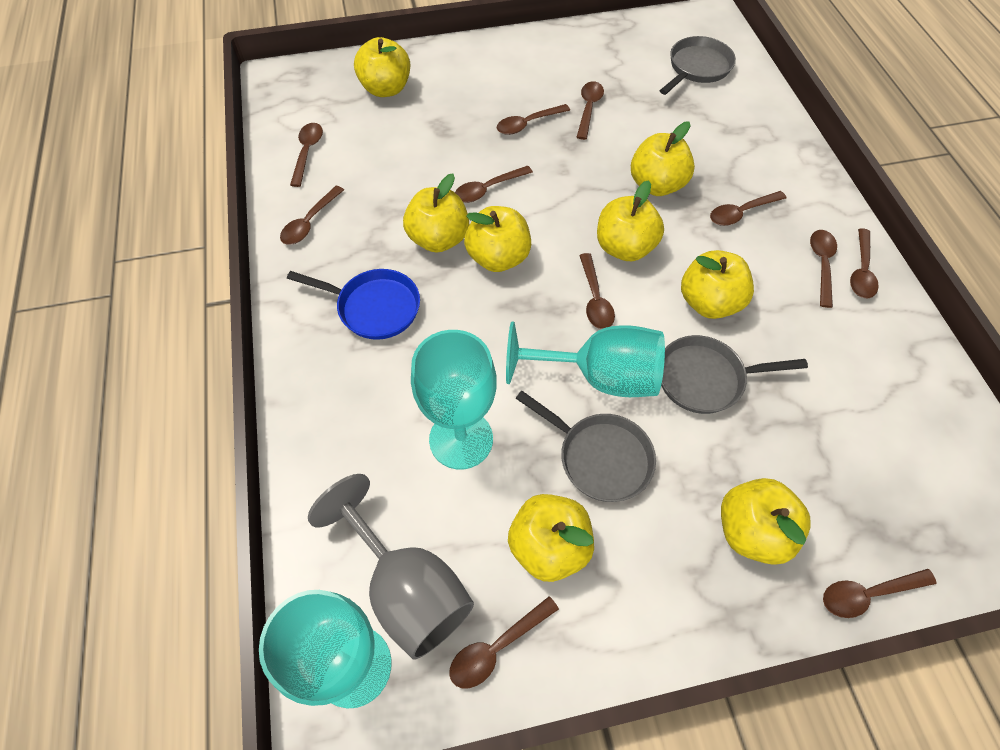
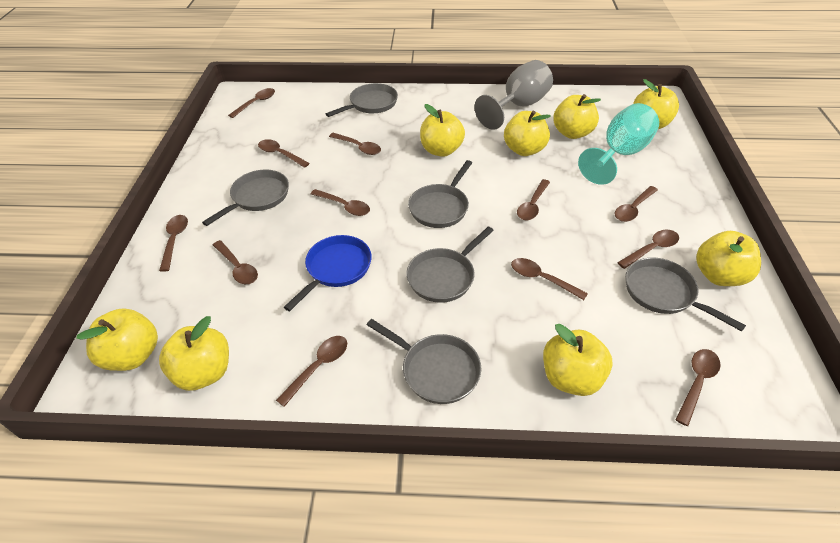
brown spoon: [280,186,344,245] [290,123,323,187] [450,596,559,688] [455,166,533,203] [497,104,570,135] [577,81,604,140] [579,253,615,329] [710,191,786,226] [810,230,837,308] [823,569,937,618] [850,228,879,298] = 11 -> [159,215,188,272] [213,240,258,284] [228,88,275,118] [258,139,310,168] [276,336,347,407] [311,189,370,216] [329,133,381,155] [511,258,588,300] [517,179,550,221] [615,186,658,222] [617,230,679,269] [675,349,721,426] = 12
grey pan: [516,391,656,502] [660,36,736,95] [661,335,808,414] = 3 -> [202,170,289,226] [326,83,398,117] [367,319,481,404] [407,226,494,303] [408,160,472,228] [625,258,746,331] = 6
turquoise goblet: [259,590,392,708] [411,330,497,469] [506,322,665,397] = 3 -> [578,103,659,185] = 1

